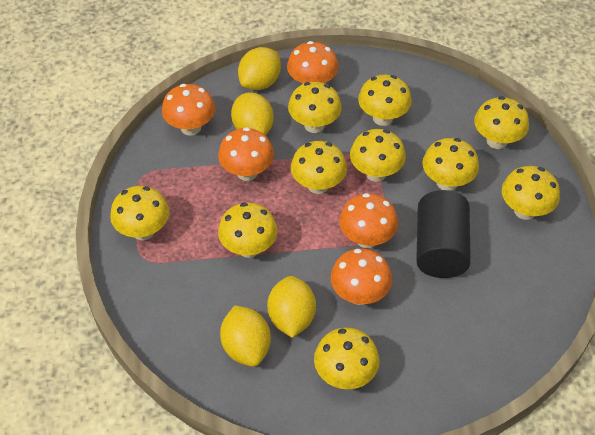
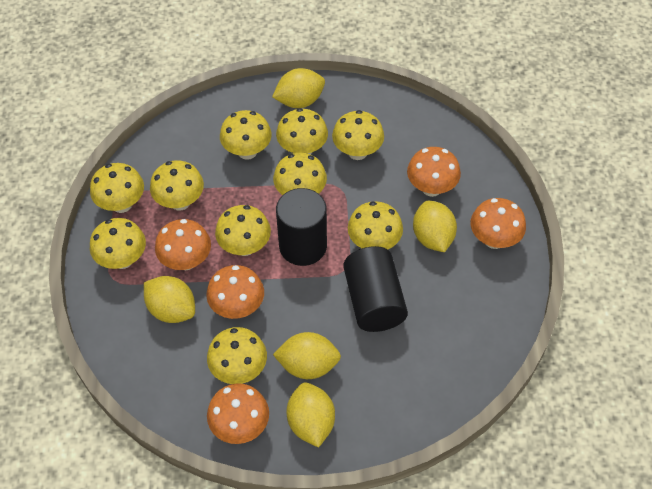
black cylinder: [416,190,471,278] = 1 -> [276,188,327,266] [343,246,408,332] = 2
yellow lemon: [220,306,271,367] [231,92,274,135] [238,47,281,90] [267,276,316,338] = 4 -> [144,276,195,323] [272,68,325,108] [273,332,341,379] [287,382,335,448] [413,201,457,252] = 5

